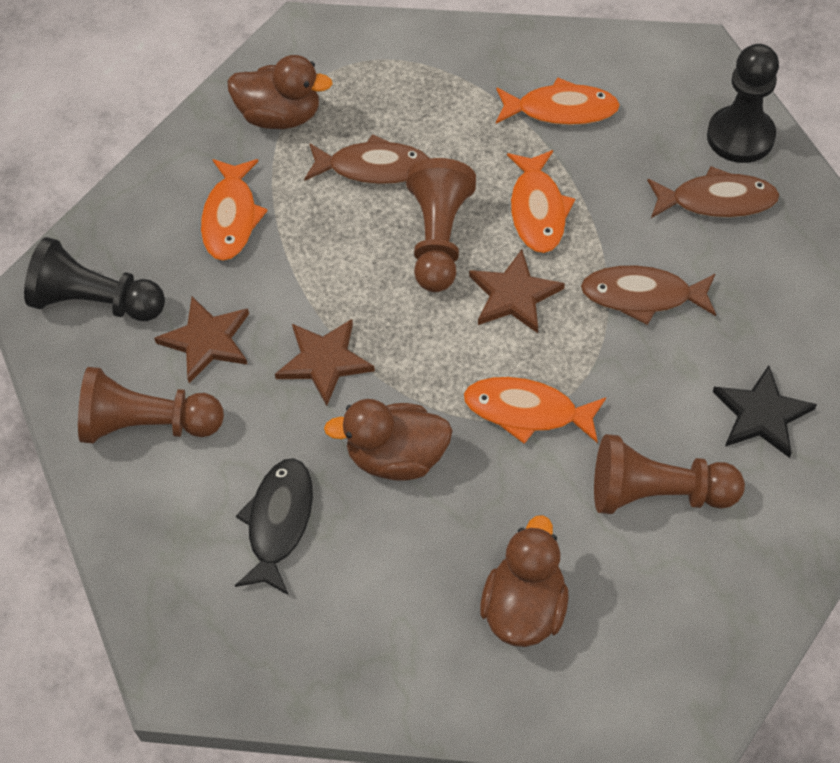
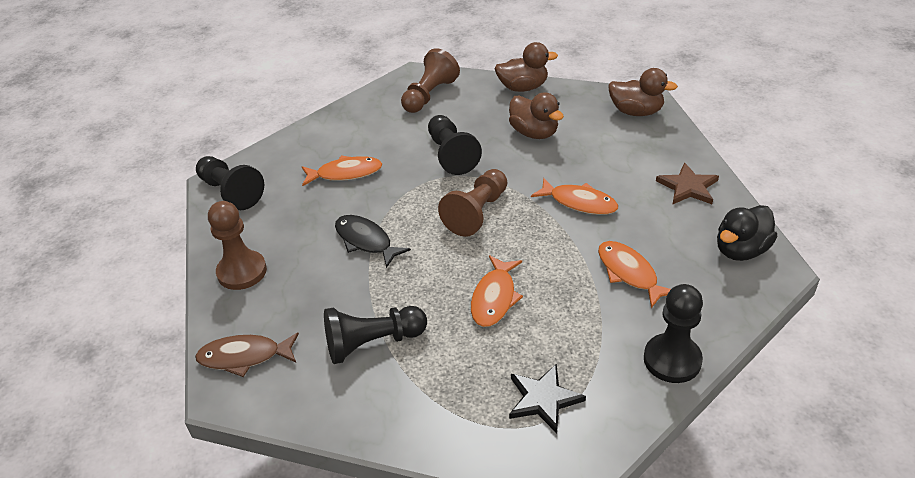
black duck: none = 0 -> [717,205,777,261] = 1
black pawn: [24,237,165,321] [707,44,779,163] = 2 -> [196,156,264,210] [324,306,427,364] [428,115,482,175] [644,284,703,383] = 4
brown fish: [304,134,430,185] [581,266,716,325] [647,166,780,218] = 3 -> [195,333,299,377] = 1
brown star: [154,297,249,383] [275,319,375,406] [469,249,565,333] = 3 -> [656,162,719,205] = 1

